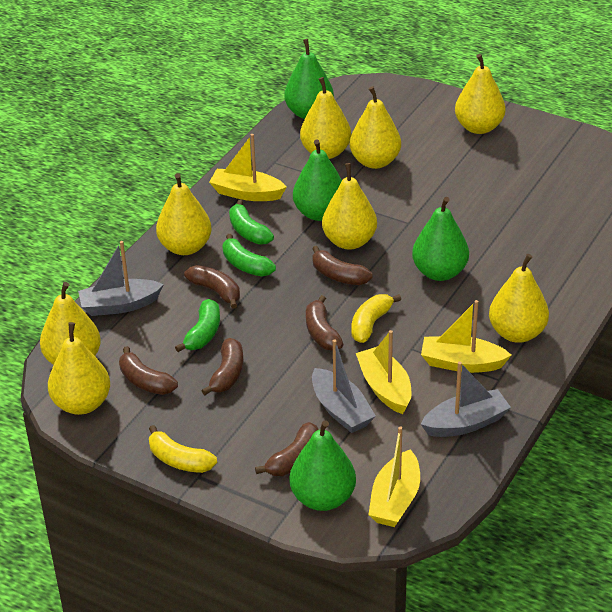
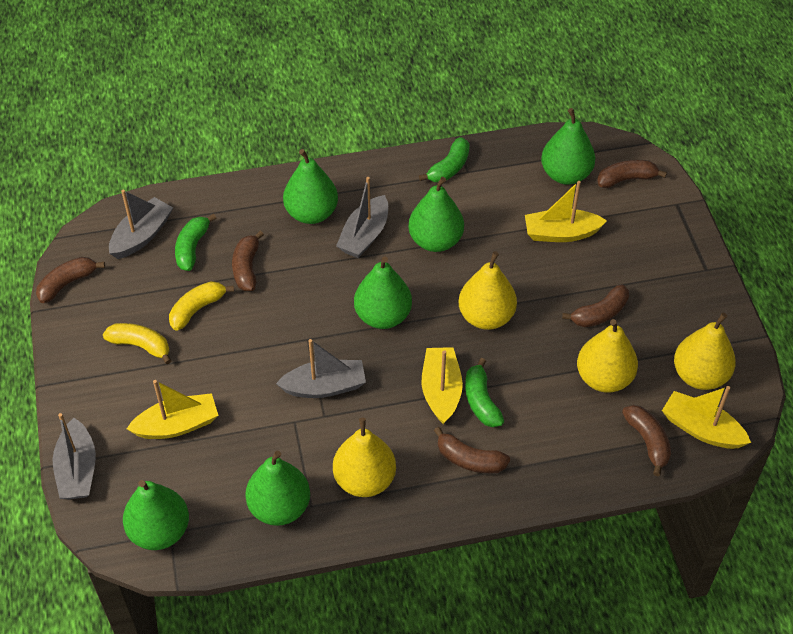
green pear: [284,39,334,119] [290,420,356,511] [293,139,342,221] [412,197,469,281] = 4 -> [123,480,189,550] [245,451,310,526] [283,149,338,224] [354,256,412,329] [408,177,464,252] [541,108,595,185] = 6
grey boat: [78,241,164,316] [312,339,376,433] [421,361,511,437] = 3 -> [53,413,96,499] [109,190,173,259] [276,339,366,398] [336,177,388,258] = 4
yellow pear: [40,282,101,365] [48,322,110,415] [156,173,212,255] [300,77,351,159] [322,163,377,250] [350,86,401,169] [455,54,506,134] [489,254,549,343] = 8 -> [333,418,396,497] [459,251,517,330] [577,319,638,393] [674,313,736,390] = 4

